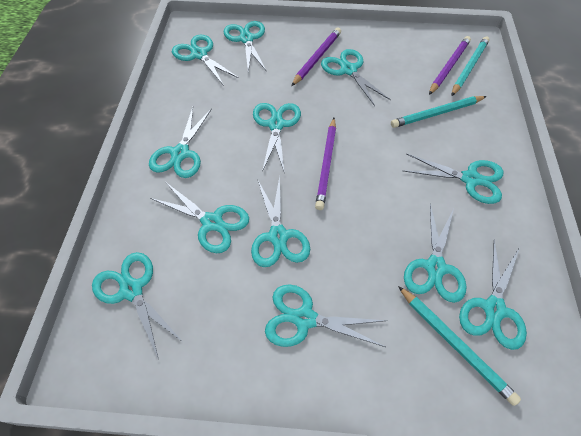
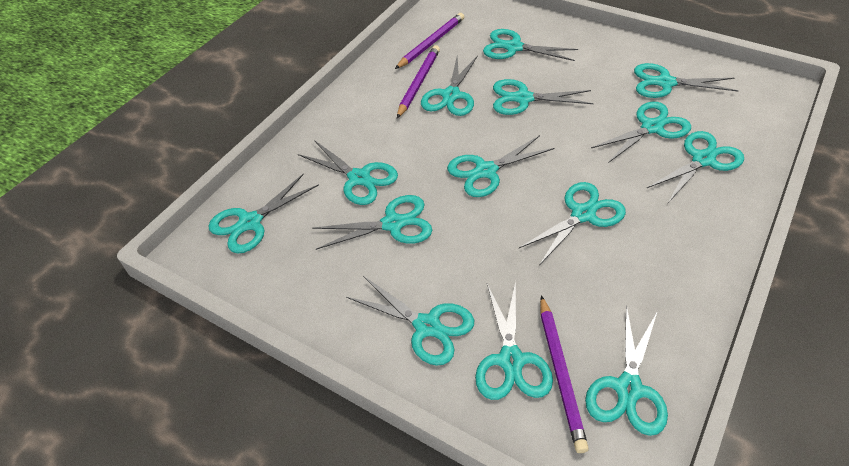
turquoise pencil: [391,96,487,128] [398,286,521,406] [451,36,490,96] = 3 -> none = 0
turquoise scissors: [92,252,184,360] [149,107,212,178] [150,182,249,253] [172,35,239,86] [224,21,266,72] [251,176,310,267] [253,103,301,172] [265,285,388,347] [321,49,391,106] [403,154,503,204] [404,204,467,303] [459,240,527,350] = 12 -> [209,173,319,253] [298,140,398,205] [312,195,432,250] [346,276,474,366] [421,56,478,116] [447,135,555,197] [475,281,553,400] [483,29,578,61] [493,79,594,115] [519,182,626,264] [585,304,668,436] [591,102,691,163] [634,63,739,98] [646,131,744,203] = 14

